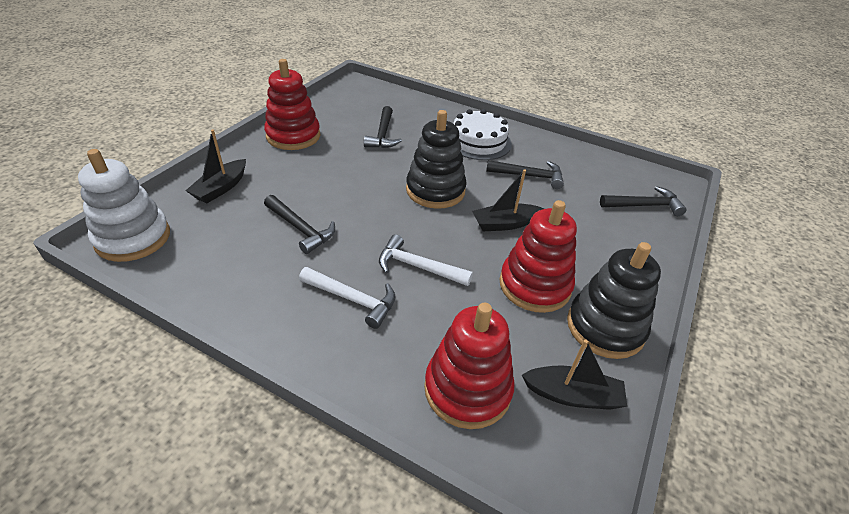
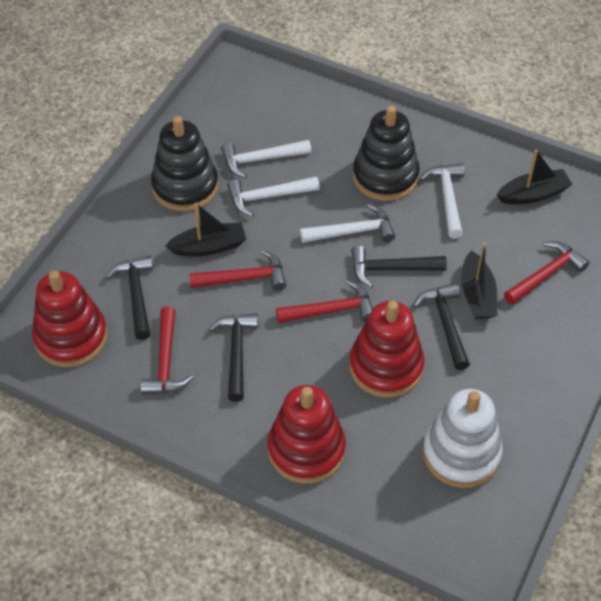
red hammer: none = 0 -> [141,307,193,394] [189,250,286,291] [276,280,373,323] [504,241,590,305] = 4
white cake: [453,109,512,160] = 1 -> none = 0
white hammer: [299,267,395,329] [379,234,473,286] = 2 -> [221,140,311,178] [227,176,320,217] [300,204,395,243] [420,163,465,238] = 4

